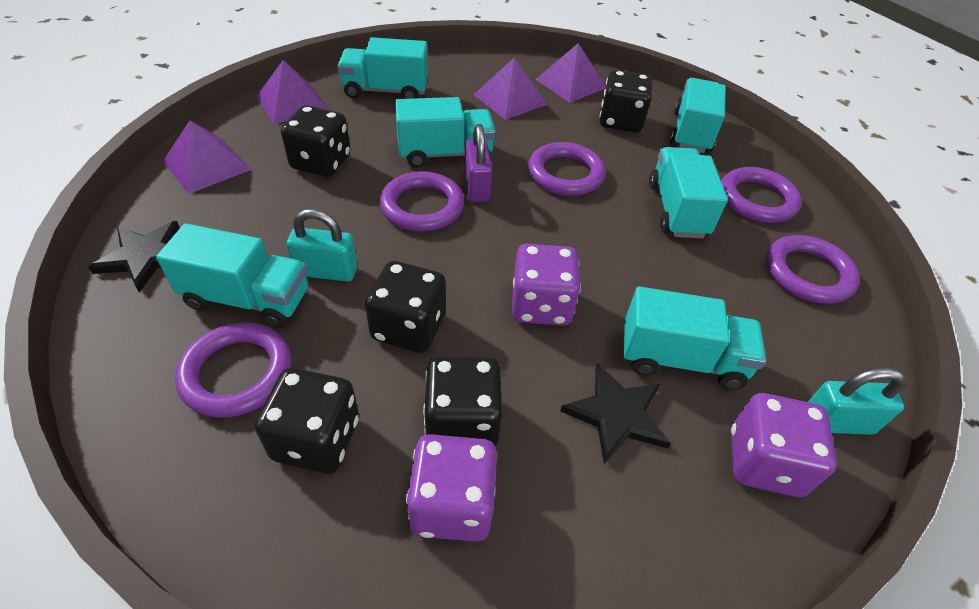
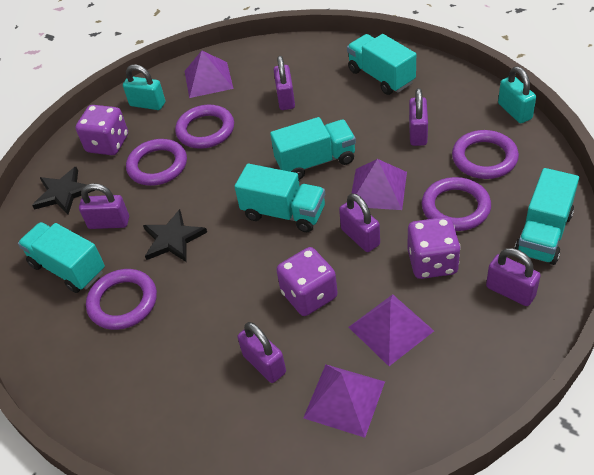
black dice: [255,368,359,474] [281,105,351,177] [365,261,446,353] [423,356,502,446] [600,70,652,132] = 5 -> none = 0
purple padlock: [465,124,492,202] = 1 -> [79,183,129,229] [237,322,286,383] [274,56,295,110] [339,193,380,252] [409,88,428,146] [486,248,541,306] = 6
turquoise truck: [156,223,308,328] [337,37,428,99] [395,97,496,168] [623,286,767,390] [649,147,728,238] [670,78,726,153] = 6 -> [18,222,105,293] [235,164,325,232] [270,117,356,180] [347,34,416,95] [514,168,579,265] = 5

